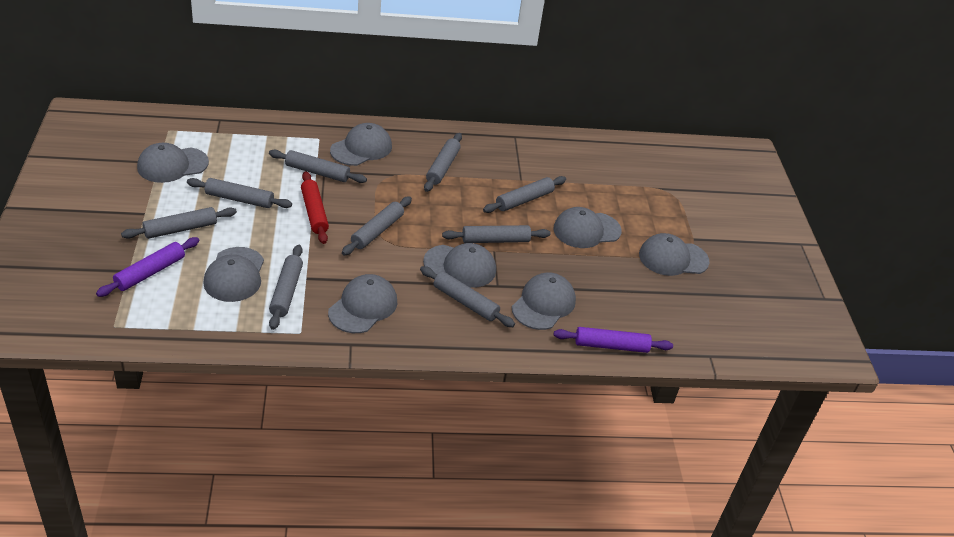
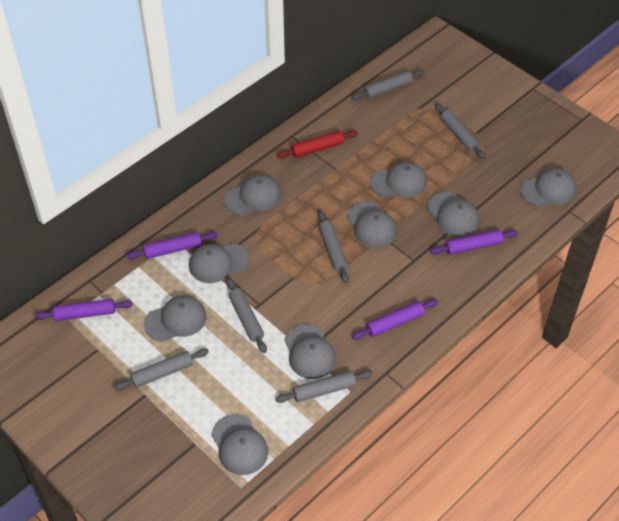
grey cap: [137,143,209,183] [203,247,264,302] [328,274,397,333] [330,123,392,166] [423,243,496,288] [512,272,576,330] [553,207,622,248] [639,233,710,276] = 8 -> [144,295,207,342] [189,243,249,283] [211,414,268,475] [224,175,281,216] [284,324,336,379] [347,202,397,248] [370,162,427,198] [426,192,479,237] [520,168,577,207] = 9
grey rolling pin: [121,207,237,239] [187,178,292,208] [269,150,367,183] [269,245,303,330] [342,196,412,255] [420,266,515,327] [424,133,462,192] [442,225,551,243] [483,176,566,213] = 9 -> [114,348,209,391] [226,278,267,353] [275,370,373,403] [318,210,349,283] [352,70,424,100] [435,103,486,159] = 6
purple rolling pin: [96,237,199,297] [554,327,673,353] = 2 -> [35,299,133,321] [127,232,218,259] [352,299,438,340] [430,230,518,255] = 4

